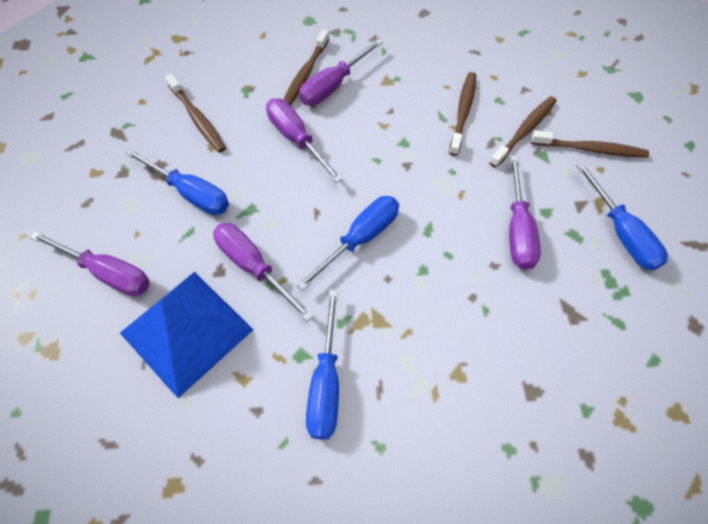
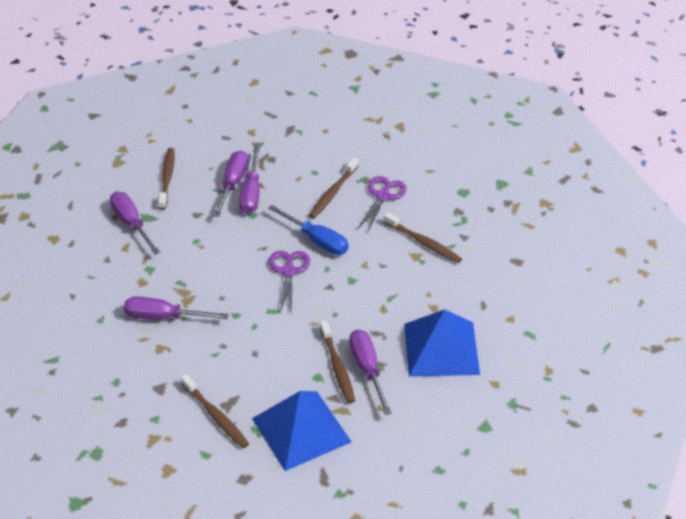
blue pyramid: [120,272,254,398] = 1 -> [252,391,351,471] [404,309,480,377] = 2
blue screwdriver: [125,149,229,215] [296,196,399,291] [306,289,339,439] [576,162,668,271] = 4 -> [268,205,348,255] = 1
purple scissors: none = 0 -> [269,251,310,313] [357,176,407,233] = 2

